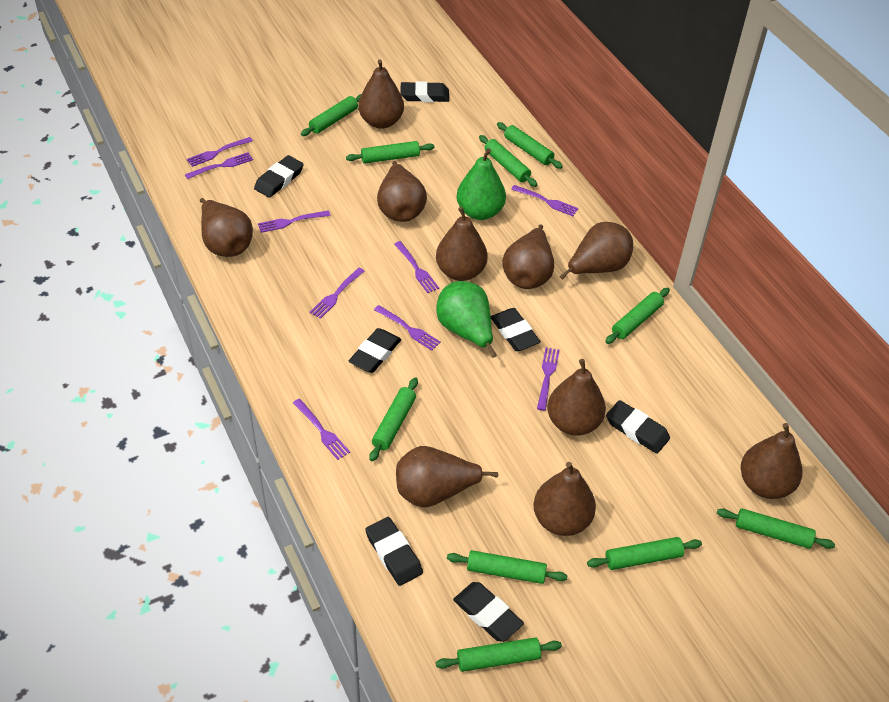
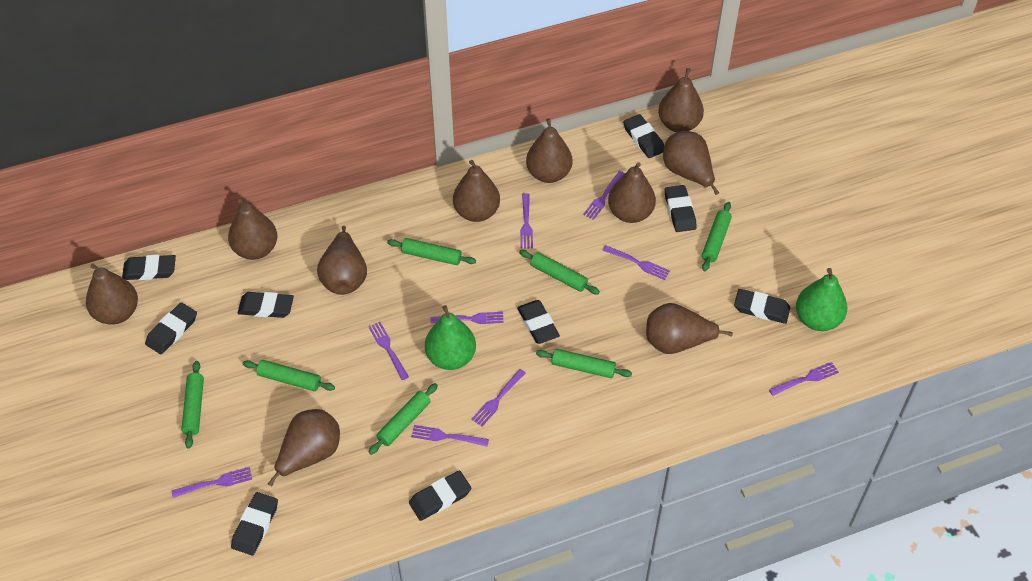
black eraser: [254,155,304,198] [349,328,401,373] [365,517,423,586] [401,81,449,102] [453,582,524,642] [491,308,541,351] [606,400,670,454] = 7 -> [122,255,176,280] [145,302,197,354] [231,492,278,555] [237,292,294,318] [409,470,471,521] [517,300,560,344] [623,114,664,158] [665,185,697,232] [734,289,790,324] = 9
green rolling pin: [301,94,361,136] [346,141,434,164] [369,377,418,461] [436,637,562,672] [447,550,567,584] [479,135,537,187] [497,122,563,169] [587,537,702,570] [605,288,670,344] [717,508,835,549] = 10 -> [181,361,204,449] [243,360,335,391] [369,383,438,455] [387,238,476,265] [519,250,600,294] [536,349,632,378] [702,202,732,271] = 7

